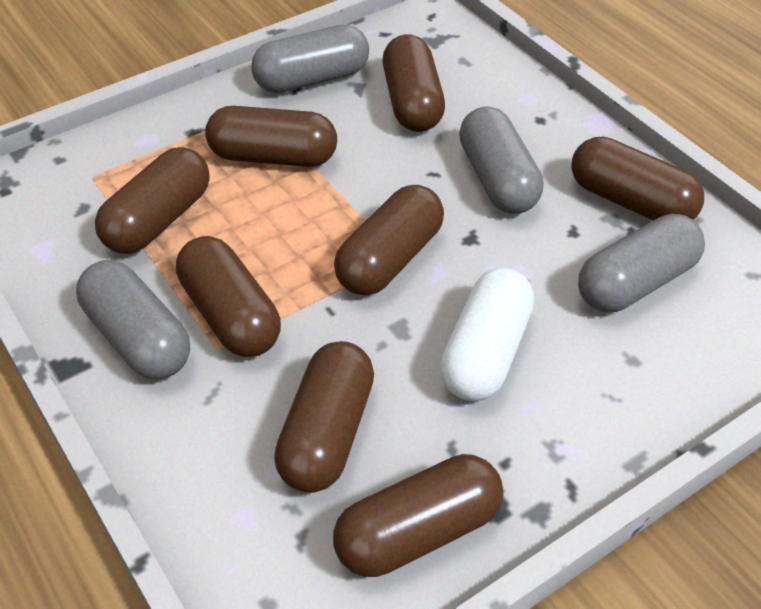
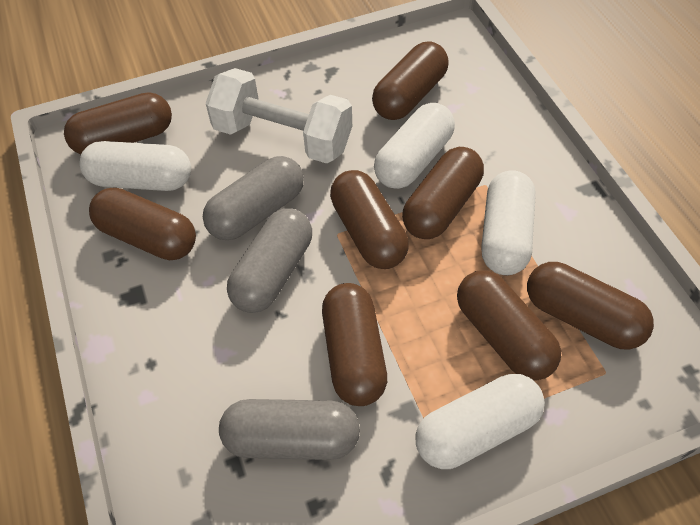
grey capsule: [76,260,190,379] [251,25,369,93] [459,106,543,214] [578,214,705,312] = 4 -> [203,156,304,240] [219,399,360,460] [227,208,312,313] = 3
white capsule: [440,268,534,401] = 1 -> [79,141,191,191] [374,103,455,189] [415,374,545,469] [481,170,536,275] = 4
white dumbbell: none = 0 -> [206,68,352,164] = 1

